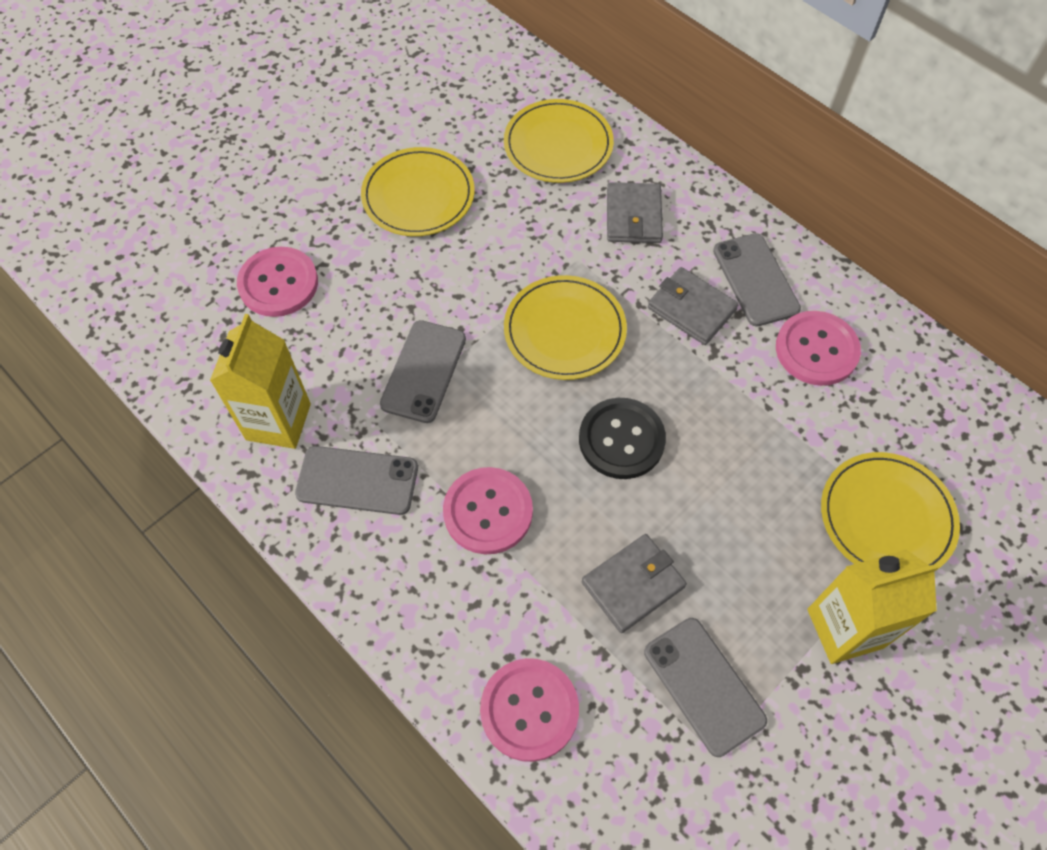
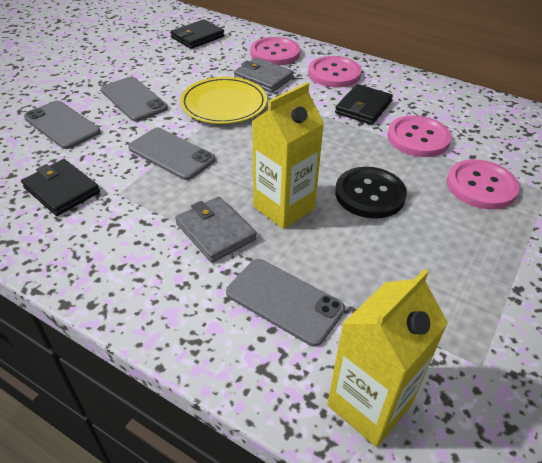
black wallet: none = 0 -> [21,159,100,216] [170,19,224,49] [335,84,393,125] = 3
grey wallet: [582,534,687,633] [607,182,663,243] [648,267,739,345] = 3 -> [175,196,256,263] [234,57,294,93] = 2
yellow plate: [361,147,475,236] [504,99,614,183] [504,275,627,380] [821,452,960,570] = 4 -> [180,77,267,124] = 1

